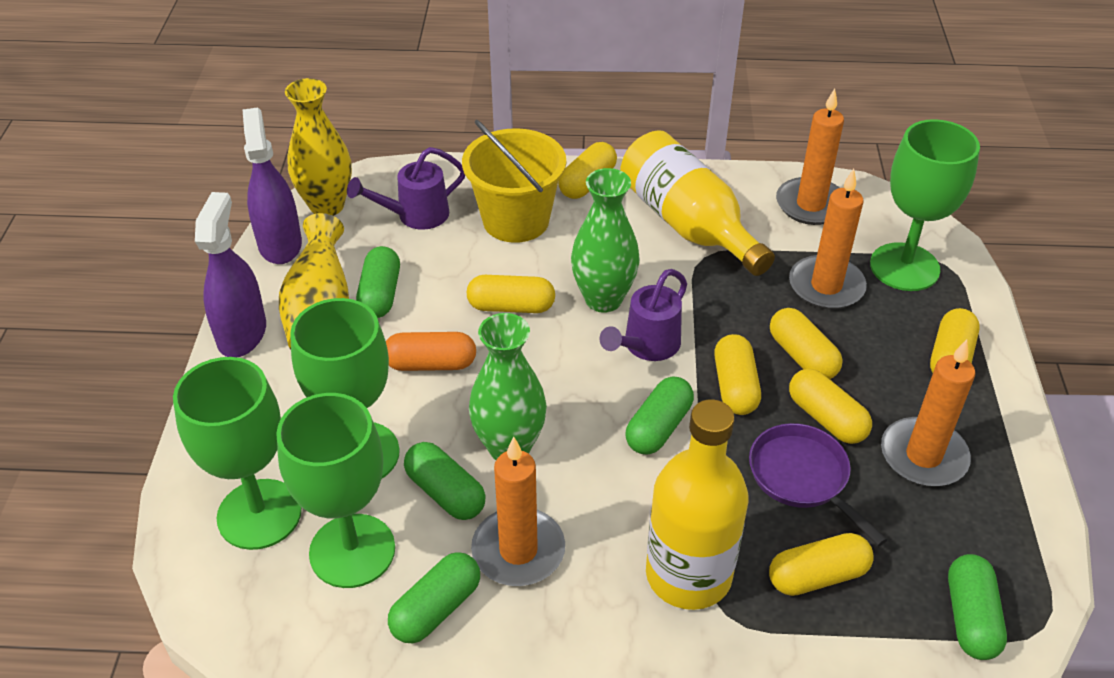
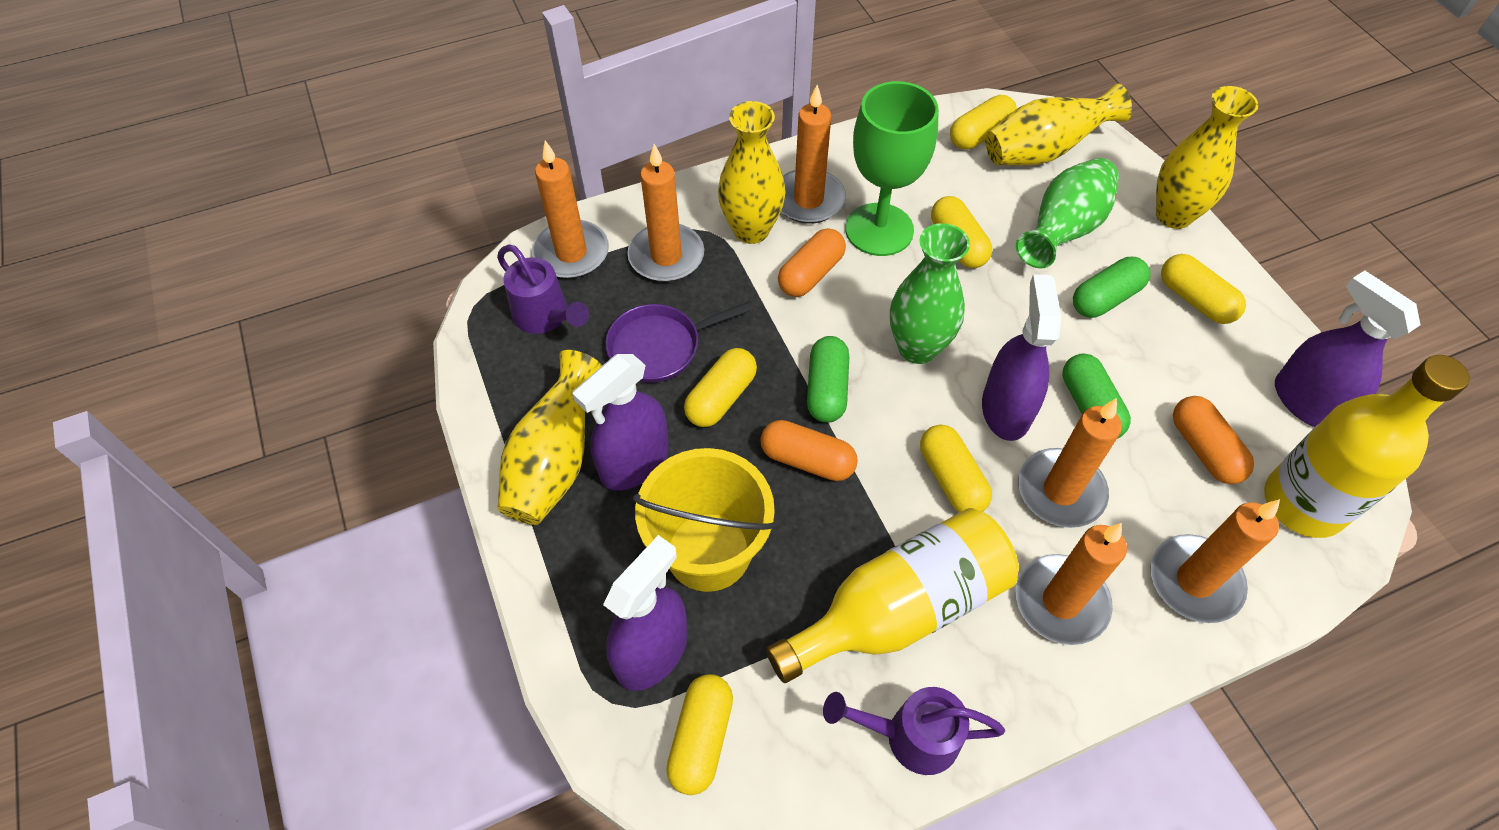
green capsule: [356,246,400,318] [388,552,480,643] [404,442,486,520] [625,376,694,455] [948,554,1007,660] = 5 -> [807,336,849,423] [1062,353,1131,439] [1073,257,1150,318] = 3
green goblet: [173,357,302,550] [276,393,395,588] [290,298,400,478] [870,119,980,291] = 4 -> [845,81,939,256] = 1
orange candle: [471,436,565,586] [776,88,844,225] [789,169,867,310] [881,339,975,487] = 4 -> [532,140,609,279] [628,144,704,282] [781,85,846,224] [1016,523,1127,645] [1018,398,1122,528] [1150,499,1280,623] = 6
orange capsule: [386,332,476,371] = 1 -> [760,420,858,481] [778,228,846,297] [1173,396,1254,484] = 3
purple spray bottle: [195,192,266,357] [243,107,302,264] = 2 -> [572,354,669,491] [603,535,688,691] [982,274,1061,441] [1275,270,1420,427] = 4
yellow capsule: [467,275,555,313] [558,142,617,199] [714,334,761,415] [769,533,874,596] [770,308,843,379] [789,369,872,444] [930,308,980,373] = 7 -> [666,674,733,795] [684,348,757,427] [920,425,992,512] [931,196,992,268] [950,95,1017,150] [1161,254,1246,324] = 6
yellow vase: [279,213,349,349] [285,78,352,216] = 2 -> [497,350,602,525] [718,101,786,244] [985,84,1132,165] [1156,86,1258,229] = 4

